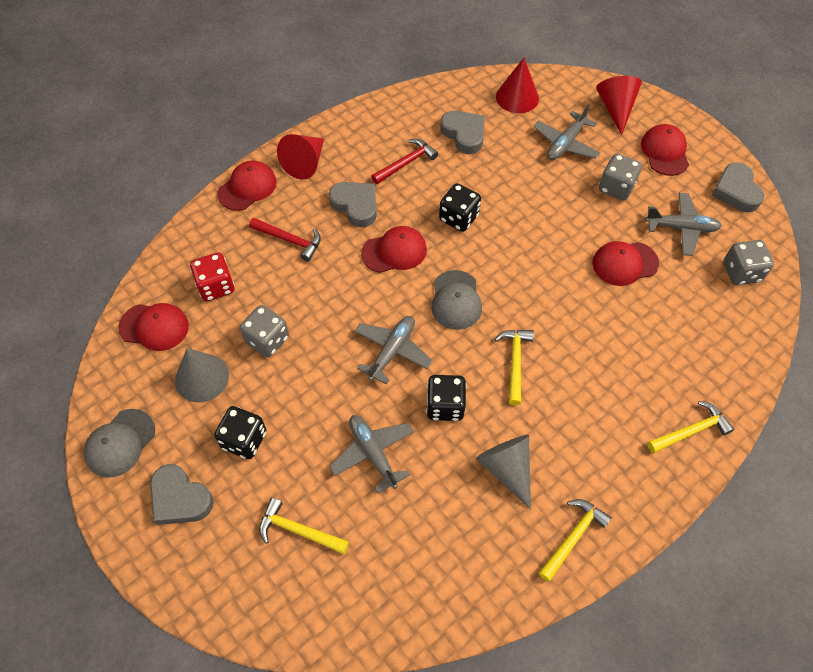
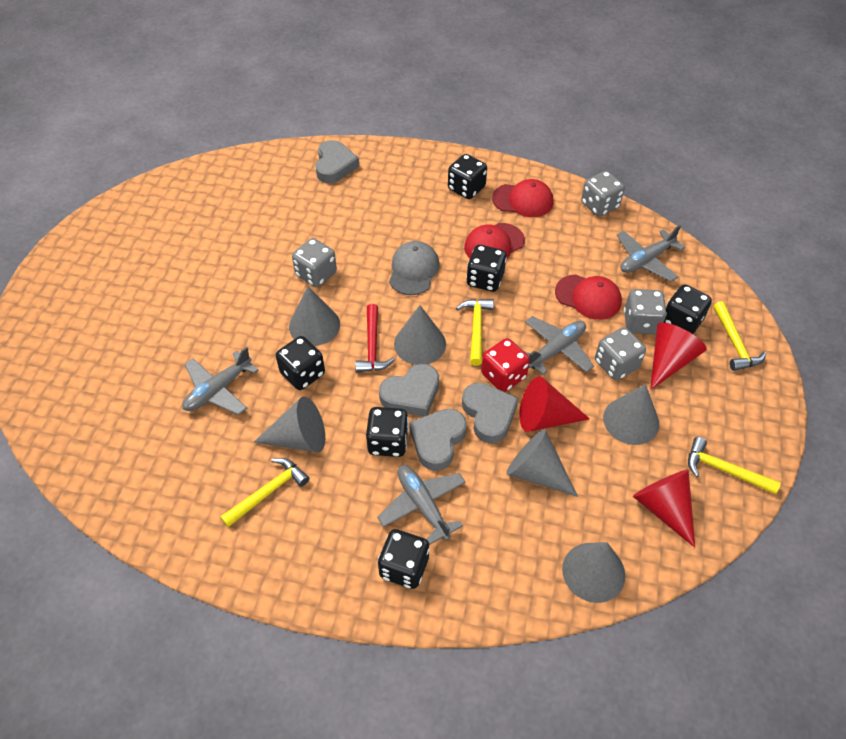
black dice: [214,406,266,459] [426,375,466,421] [439,183,481,232] = 3 -> [276,336,325,390] [366,407,409,457] [378,529,429,589] [448,154,487,199] [466,245,507,292] [664,284,712,334] = 6
grey cap: [84,409,155,478] [431,270,482,330] = 2 -> [389,241,440,295] = 1
grey cone: [175,348,229,402] [476,435,531,509] = 2 -> [254,396,325,452] [289,286,340,346] [394,305,446,365] [506,429,578,497] [562,542,625,603] [603,384,659,445] = 6
grey dice: [240,305,289,357] [599,153,642,200] [723,240,774,285] = 3 -> [292,238,337,287] [581,171,625,217] [595,327,646,380] [624,289,667,334] = 4
red cap: [118,303,189,351] [217,161,277,211] [361,226,427,273] [592,241,659,286] [641,124,689,176] = 5 -> [464,223,525,258] [492,179,554,217] [555,274,622,320] = 3
red hammer: [249,218,321,261] [371,139,438,184] = 2 -> [355,304,395,372] = 1

